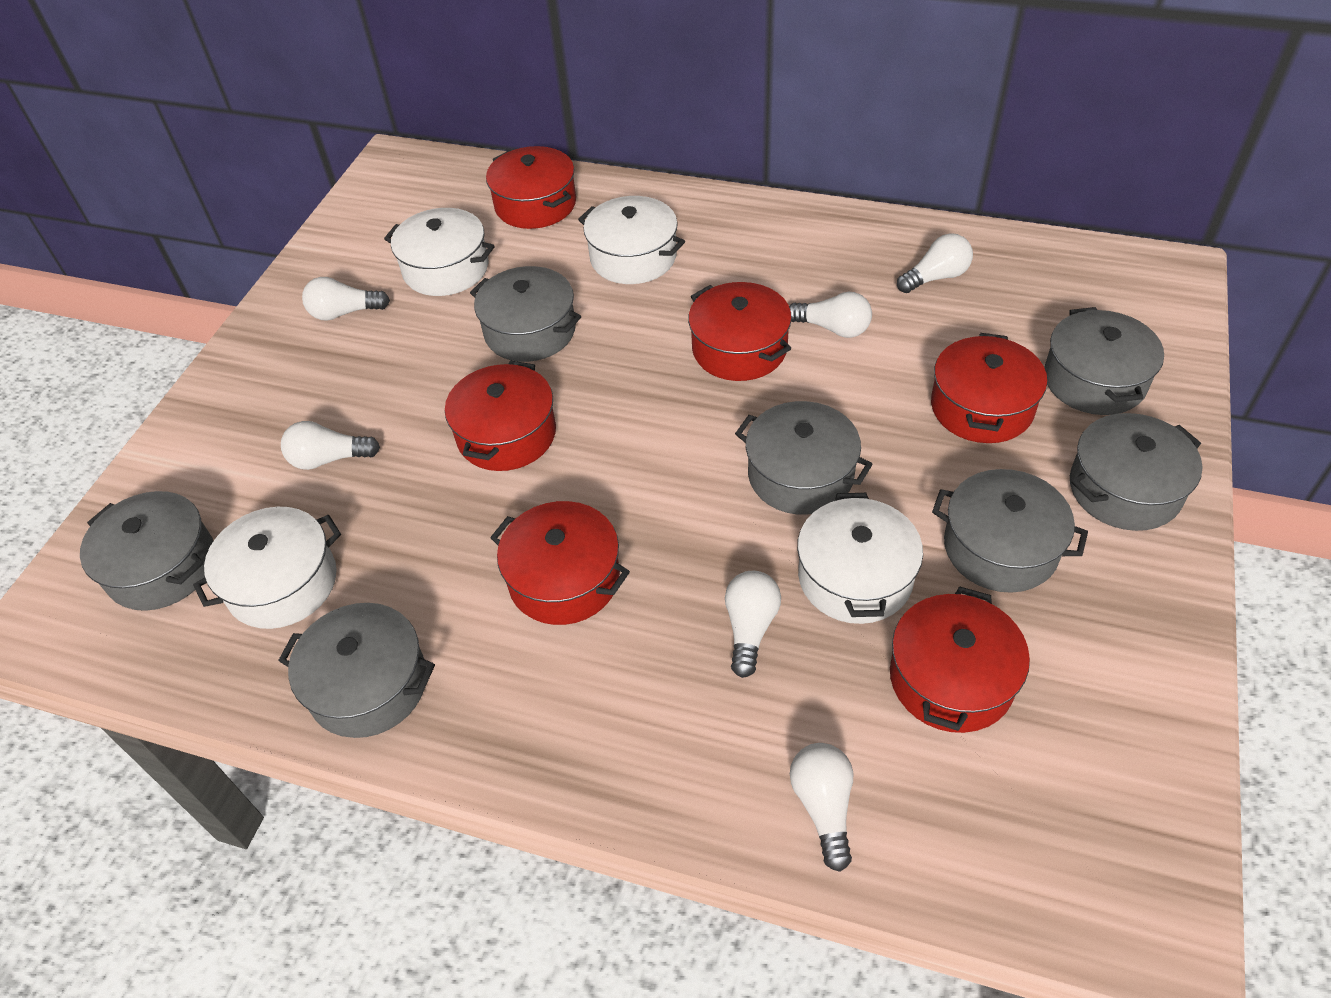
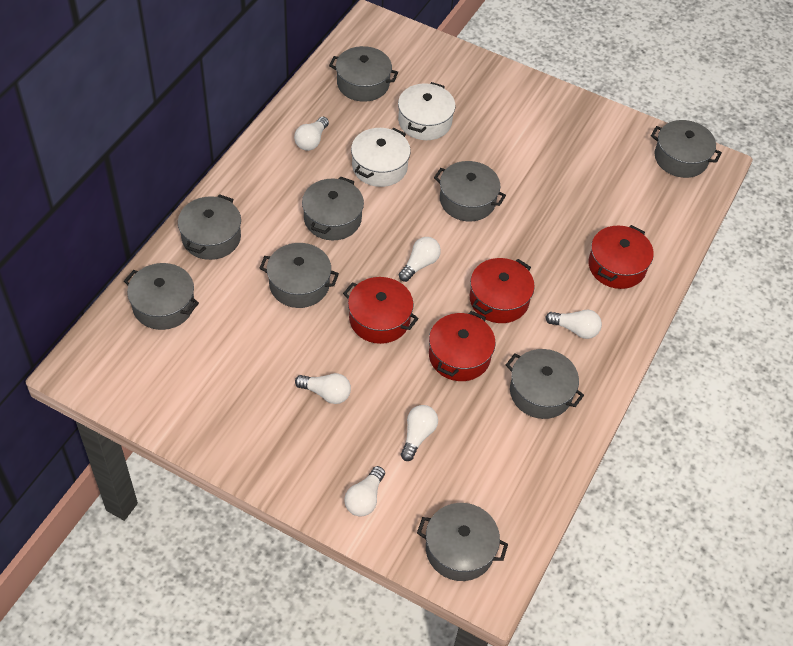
grey pot: [80,491,213,611] [278,603,435,738] [470,266,581,362] [735,401,873,515] [932,469,1088,593] [1044,307,1164,415] [1070,413,1203,531] = 7 -> [124,263,199,330] [178,194,241,260] [260,243,339,308] [302,176,364,240] [329,46,398,102] [417,503,508,581] [434,161,506,221] [506,349,584,419] [651,120,722,178] = 9
red pot: [445,361,556,471] [486,146,576,229] [490,501,630,625] [688,282,792,381] [890,586,1030,733] [931,333,1047,443] = 6 -> [343,277,419,344] [429,311,496,381] [470,258,535,323] [588,225,654,289] = 4
white pot: [193,507,341,629] [384,208,495,296] [578,196,685,284] [797,493,923,624] = 4 -> [351,128,411,187] [398,82,455,140] = 2

